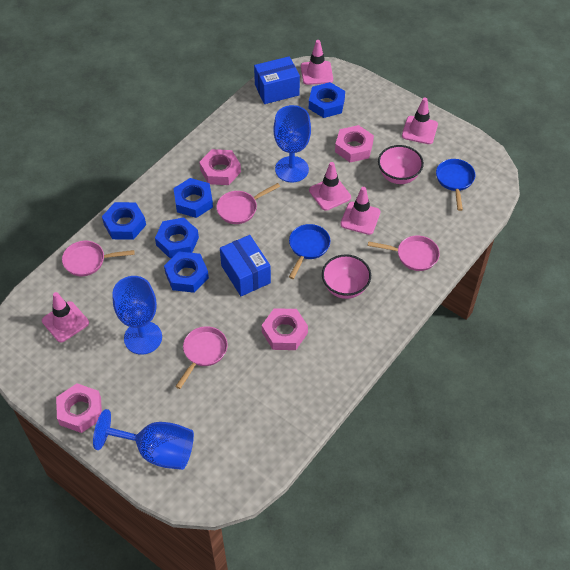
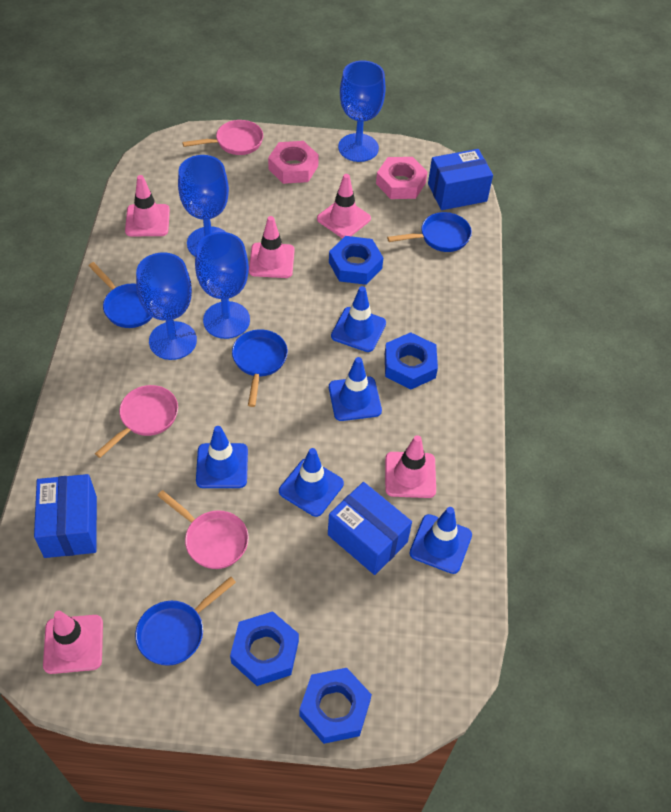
blue box: [220,235,271,296] [254,56,300,104] = 2 -> [34,474,97,558] [328,482,412,575] [428,149,493,210] = 3
blue goblet: [93,409,194,470] [112,276,162,355] [274,105,311,182] = 3 -> [136,252,197,360] [178,155,229,256] [195,232,250,339] [338,61,386,162] = 4
blue nut: [102,202,146,240] [155,217,199,258] [164,251,209,293] [173,178,213,218] [309,82,345,118] = 5 -> [230,611,299,686] [299,668,372,744] [329,236,383,285] [385,332,438,389] = 4
blue pan: [289,224,330,279] [436,159,475,211] = 2 -> [89,262,153,328] [135,577,236,666] [232,329,288,407] [387,212,472,252] = 4
blue traffic cone: none = 0 -> [196,426,248,488] [279,448,344,517] [329,357,382,421] [331,286,386,352] [409,507,472,574] = 5
pink bowl: [322,254,371,299] [378,145,424,184] = 2 -> none = 0
pink nut: [56,383,102,433] [199,149,241,185] [262,308,308,350] [335,125,374,162] = 4 -> [268,141,319,184] [376,157,428,199] = 2
pink pan: [62,241,135,276] [175,326,228,389] [216,183,280,224] [368,235,440,271] = 4 -> [95,385,178,458] [157,490,249,569] [182,120,263,155] = 3

